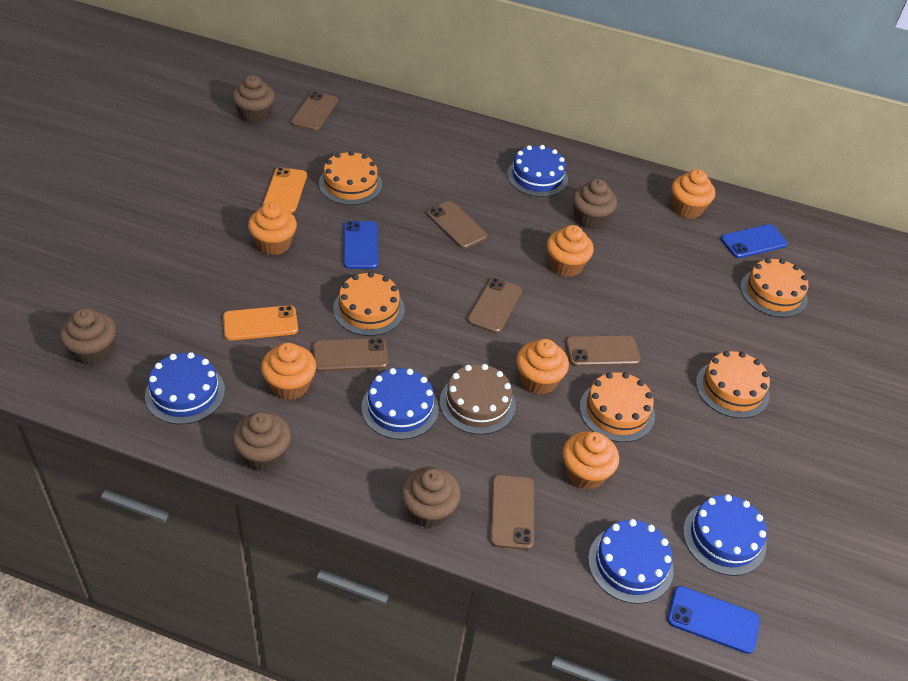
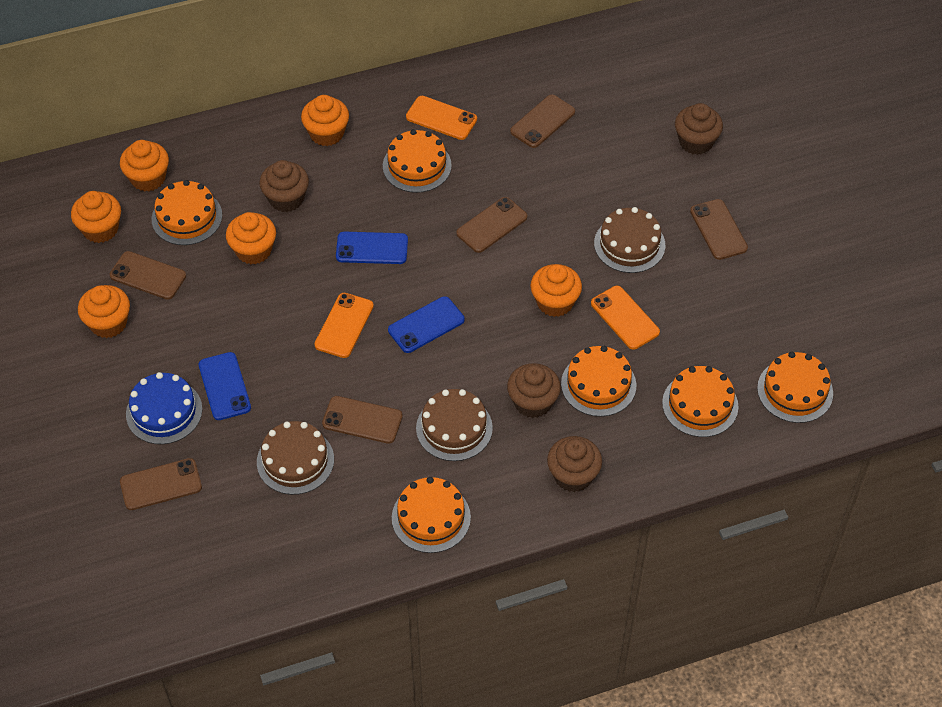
blue cake: [145,352,225,424] [361,368,439,440] [507,145,568,197] [588,519,674,604] [683,494,767,576] = 5 -> [126,372,202,444] = 1
brown cake: [440,364,516,435] = 1 -> [257,421,334,495] [416,389,493,461] [594,207,665,273] = 3
brown cupcake: [60,308,116,366] [232,75,275,124] [232,412,291,471] [401,467,461,528] [572,179,617,229] = 5 -> [259,160,309,212] [507,363,561,418] [547,436,602,492] [675,103,723,155] = 4
orange cake: [319,151,382,205] [333,272,405,336] [580,372,655,442] [696,351,770,418] [740,258,808,318] = 5 -> [152,180,222,245] [383,129,452,193] [392,477,471,553] [561,346,636,417] [662,366,739,437] [757,352,833,423] = 6
orange phone: [223,305,298,341] [263,167,307,213] = 2 -> [315,293,374,358] [406,96,477,140] [591,286,660,350] = 3

